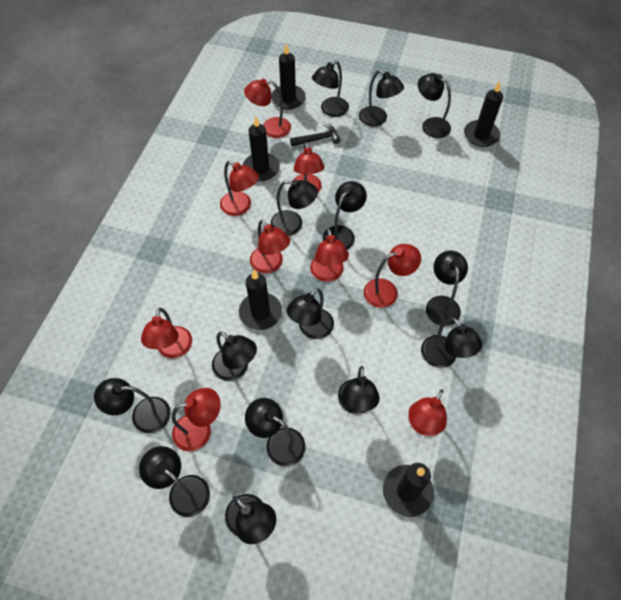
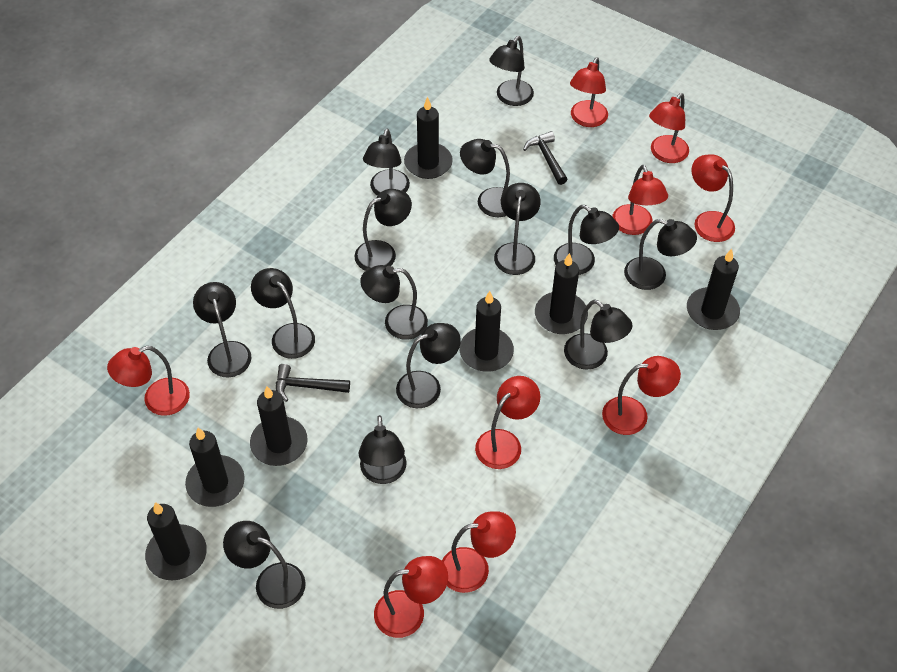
black candle: [239,270,282,330] [243,116,280,181] [271,44,306,110] [383,463,434,517] [464,81,503,147] = 5 -> [145,502,207,581] [185,428,245,507] [250,386,308,466] [404,97,453,179] [459,291,514,372] [535,253,588,334] [687,249,740,330] = 7
black hammer: [290,123,341,146] = 1 -> [276,364,350,402] [523,131,568,185] = 2

